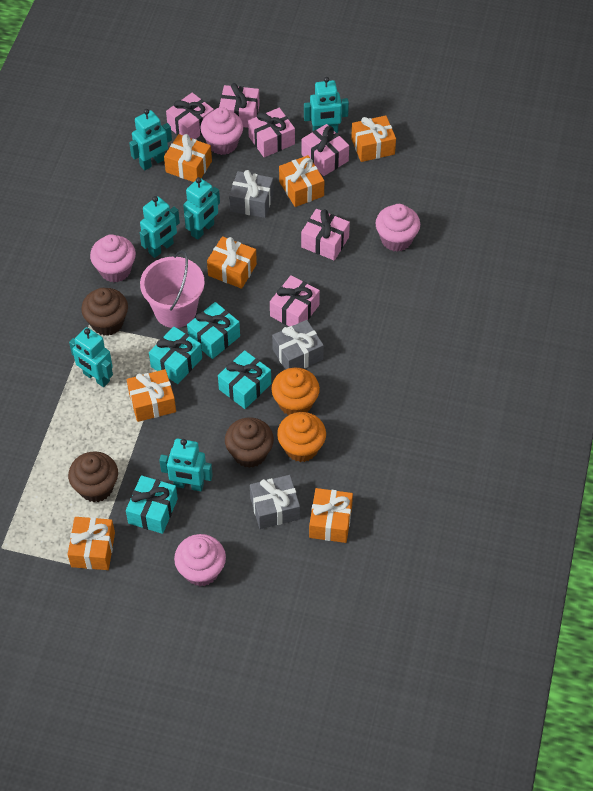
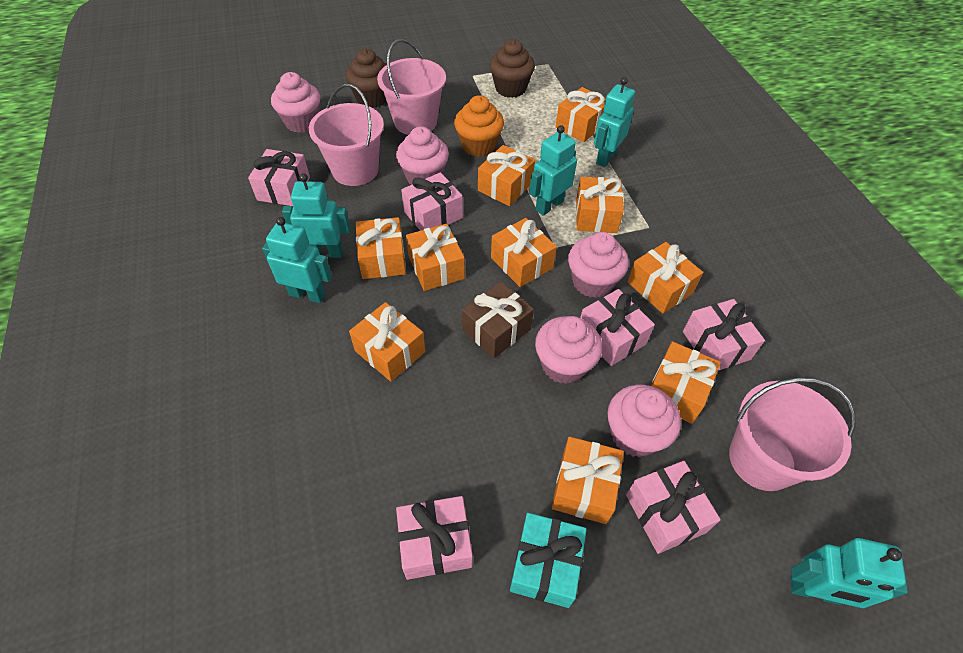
brown cupcake: [68,451,118,502] [81,288,128,336] [225,417,274,468] = 3 -> [345,49,387,108] [489,39,535,98] = 2
brown gift: none = 0 -> [462,282,534,358] = 1
grey gift: [229,170,274,218] [250,475,300,529] [272,320,324,370] = 3 -> none = 0
orange cupcake: [272,368,320,415] [277,412,326,462] = 2 -> [454,95,504,157] = 1
orange gift: [68,517,115,570] [127,369,176,422] [164,134,212,182] [207,236,257,289] [279,155,324,207] [309,488,353,543] [351,115,396,162] = 7 -> [349,302,426,382] [356,217,406,279] [406,224,465,291] [478,145,536,206] [491,218,557,287] [551,437,624,524] [556,87,606,142] [576,177,624,233] [628,242,703,314] [651,341,721,424] = 10
pink bucket: [140,251,205,328] = 1 -> [309,84,384,186] [377,39,446,135] [729,377,855,491] = 3
pink cupcake: [90,234,136,282] [174,534,226,586] [200,107,243,155] [375,204,420,252] = 4 -> [271,72,320,133] [396,127,449,185] [535,316,602,384] [568,232,629,298] [607,385,681,457] = 5
turquoise gift: [126,475,178,534] [149,327,202,384] [187,302,240,359] [218,350,271,409] = 4 -> [510,513,587,608] = 1
turquoise robot: [69,327,113,387] [129,109,172,170] [140,196,180,258] [159,438,213,491] [183,177,220,240] [304,77,349,133] = 6 -> [262,217,332,303] [282,173,351,258] [529,125,577,216] [594,77,635,167] [791,538,908,608] = 5

